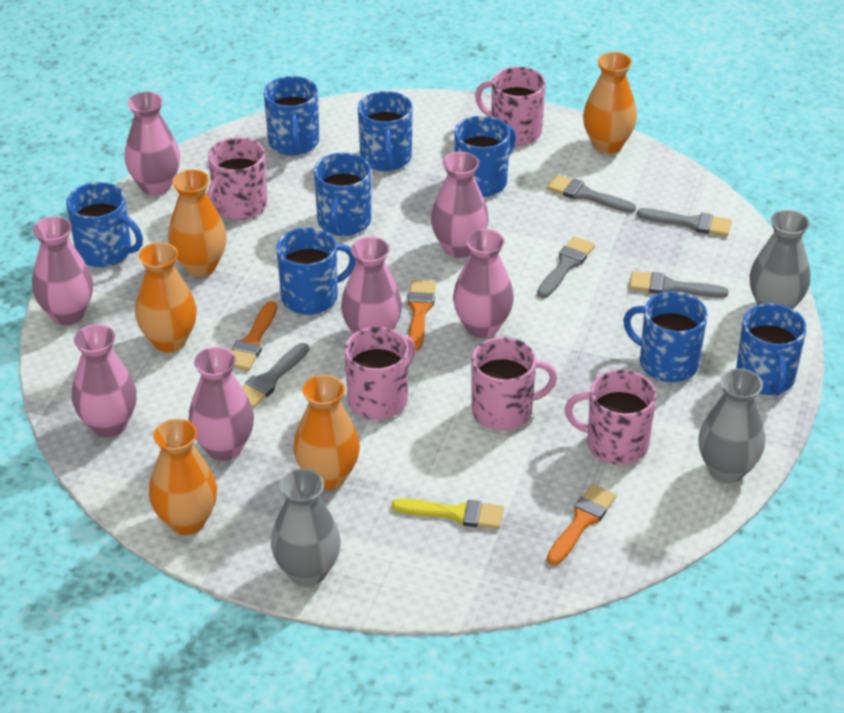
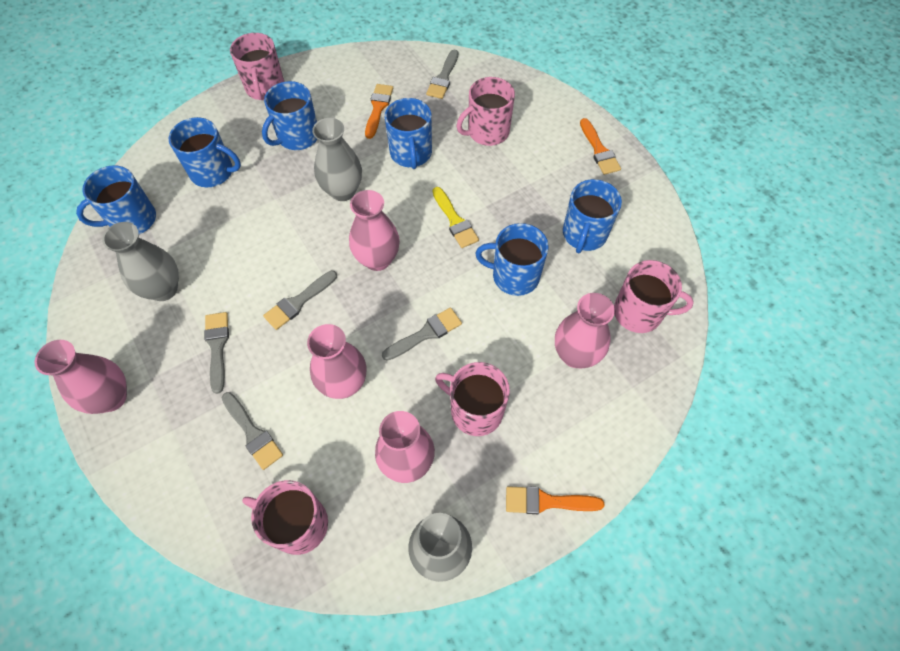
blue mug: [66,182,143,267] [264,76,319,155] [276,227,356,315] [314,153,371,236] [358,91,413,171] [455,116,516,197] [623,291,708,382] [736,303,807,396] = 8 -> [76,165,156,234] [168,117,241,187] [262,81,317,150] [385,98,432,169] [475,223,549,296] [563,179,622,253] = 6
orange vase: [135,242,197,352] [149,419,217,535] [168,170,227,277] [294,375,360,490] [583,52,637,154] = 5 -> none = 0
pink vase: [32,216,93,325] [72,324,137,437] [125,92,180,195] [189,347,254,461] [341,237,402,334] [431,152,489,258] [453,229,514,338] = 7 -> [35,340,127,414] [307,324,367,399] [349,190,400,271] [375,411,435,483] [555,293,615,369] = 5

